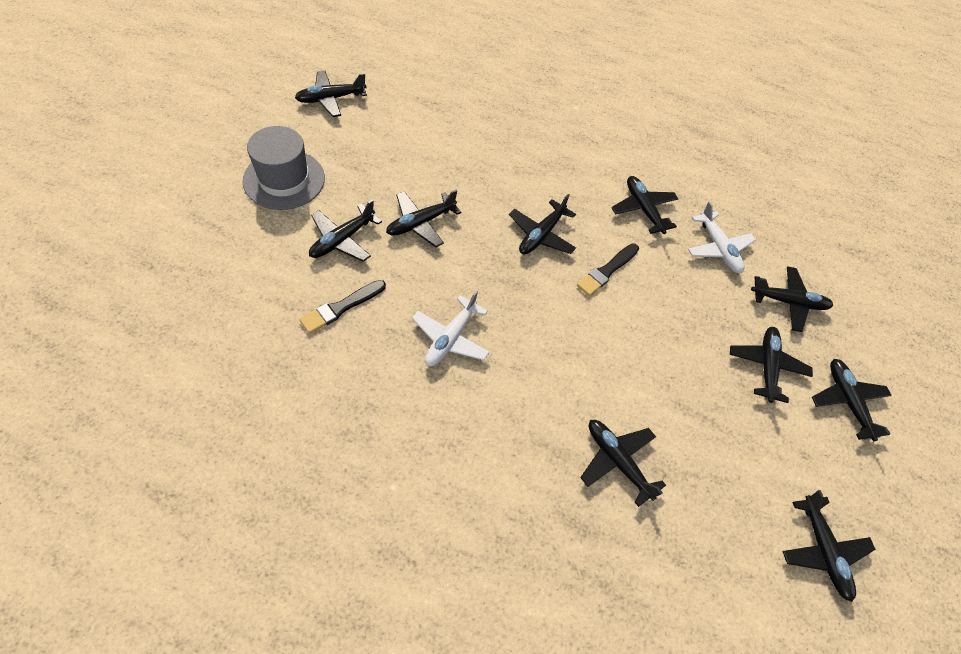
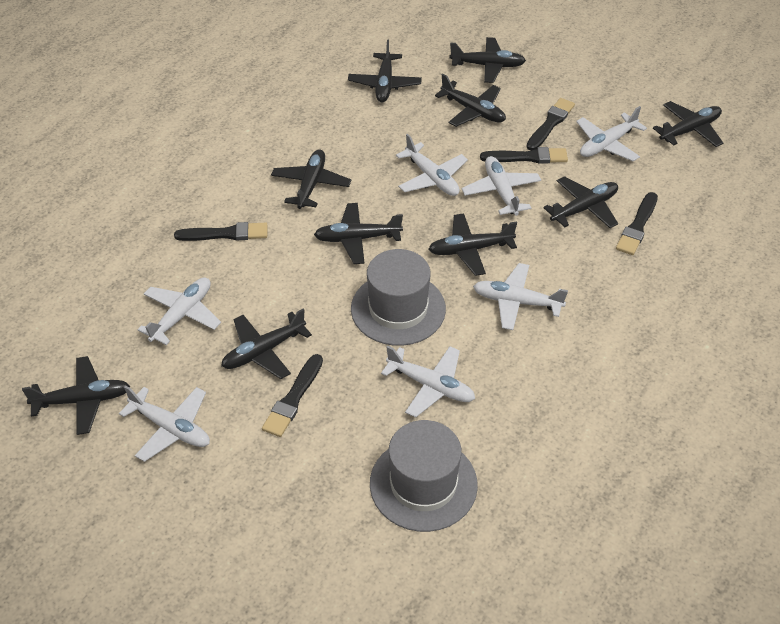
black brush: [300,280,386,334] [577,243,639,296] = 2 -> [174,222,267,241] [262,354,323,437] [480,147,568,163] [526,98,575,151] [616,192,658,255] = 5
grey hat: [242,126,325,210] = 1 -> [351,249,446,346] [370,420,478,532] = 2
white plane: [412,291,490,367] [688,202,756,273] = 2 -> [119,386,210,462] [138,277,221,345] [381,346,475,418] [396,134,468,196] [461,156,541,216] [473,263,568,330] [576,106,647,161] = 7

